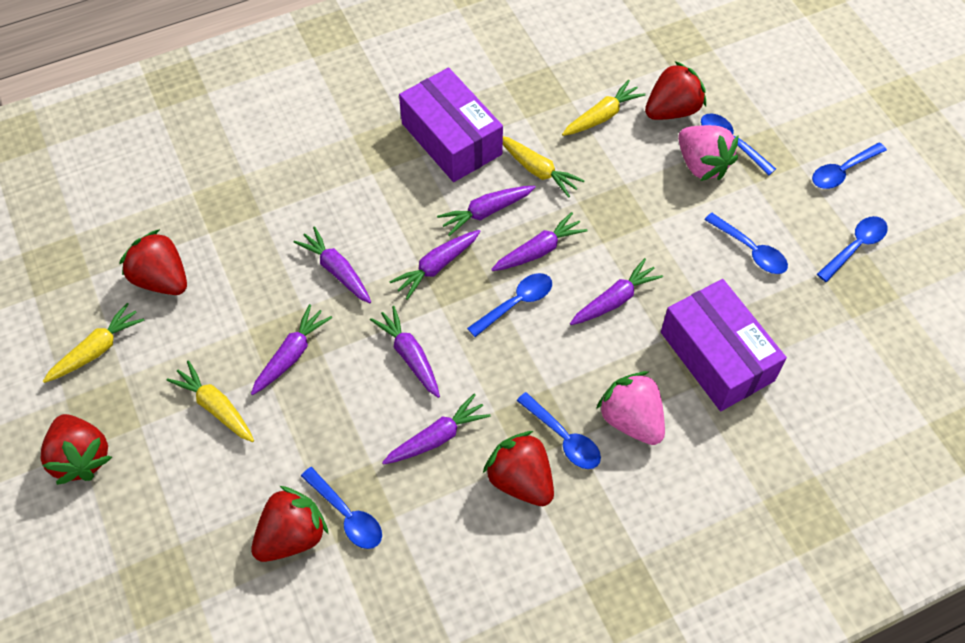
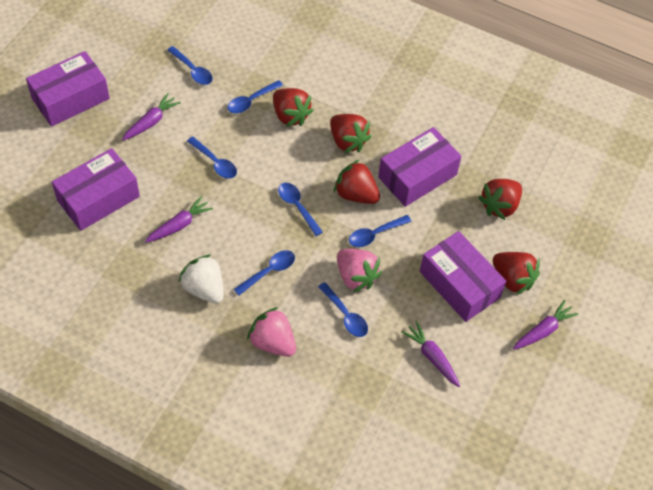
purple box: [399,68,503,182] [661,279,787,411] = 2 -> [26,51,110,127] [52,148,140,231] [378,127,462,207] [420,231,506,322] = 4
purple carrot: [251,304,332,395] [293,226,371,303] [370,306,440,398] [382,394,491,465] [389,230,480,300] [437,186,536,236] [491,212,588,271] [570,258,663,325] = 8 -> [122,93,181,140] [145,196,213,243] [401,321,460,387] [513,300,578,350] = 4
white strawberry: none = 0 -> [179,254,224,304] = 1
yellow carrot: [43,303,145,383] [166,361,254,442] [503,136,585,198] [562,80,646,136] = 4 -> none = 0

